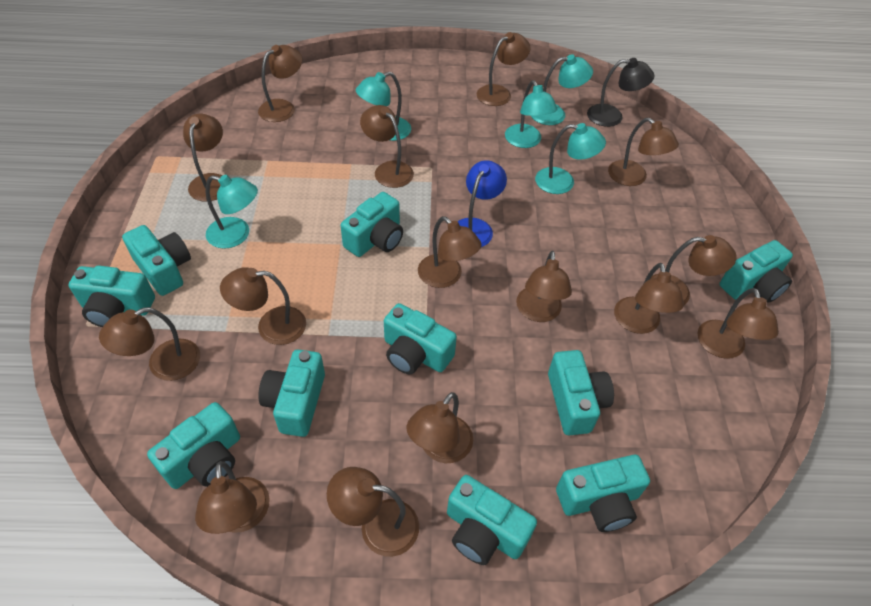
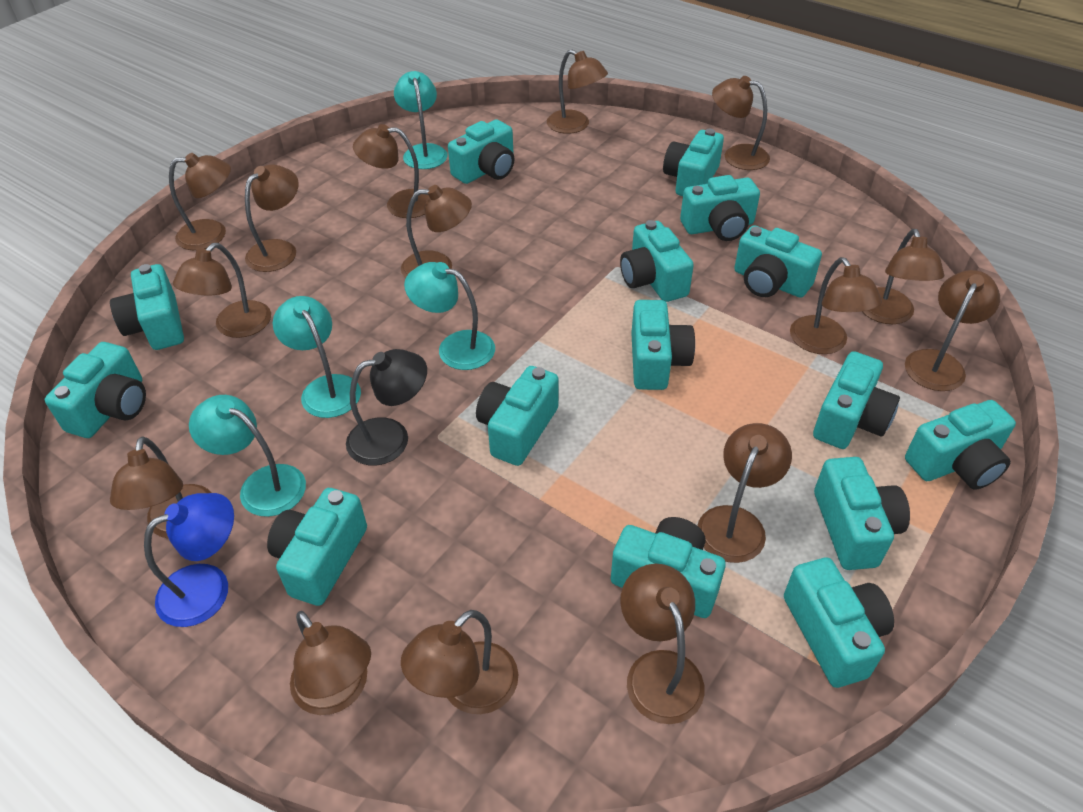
turquoise camera: [69,266,155,327] [122,225,191,296] [147,402,240,489] [258,350,325,437] [341,192,403,257] [384,303,457,374] [447,475,537,565] [548,350,614,435] [556,455,650,532] [720,240,793,303] = 10 -> [45,342,146,438] [110,264,184,350] [267,488,367,606] [448,119,514,184] [476,366,559,466] [611,517,726,618] [620,220,694,302] [631,300,695,390] [663,129,724,196] [680,175,760,241] [734,225,822,298] [784,558,894,688] [813,351,900,449] [814,457,910,570] [905,400,1016,490] = 15
turquoise lamp: [206,175,258,249] [356,72,411,141] [505,80,557,148] [531,54,593,125] [535,123,606,194] = 5 -> [189,395,306,517] [273,296,361,418] [394,71,448,169] [404,262,495,370] = 4

